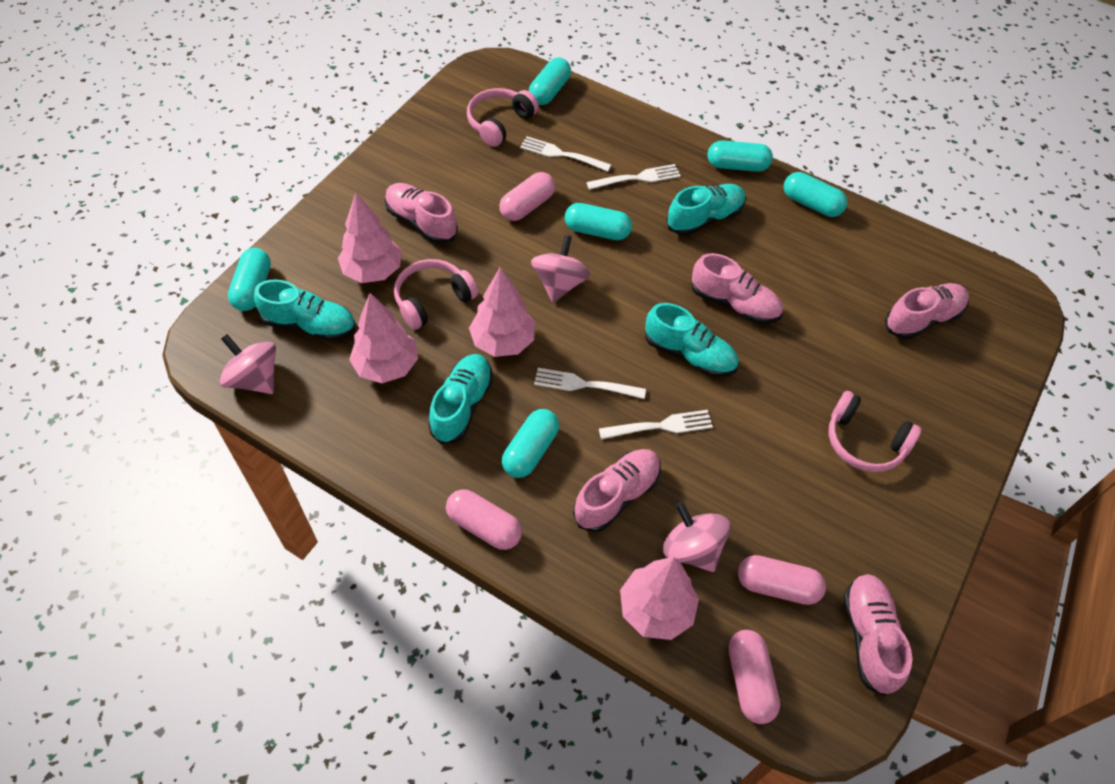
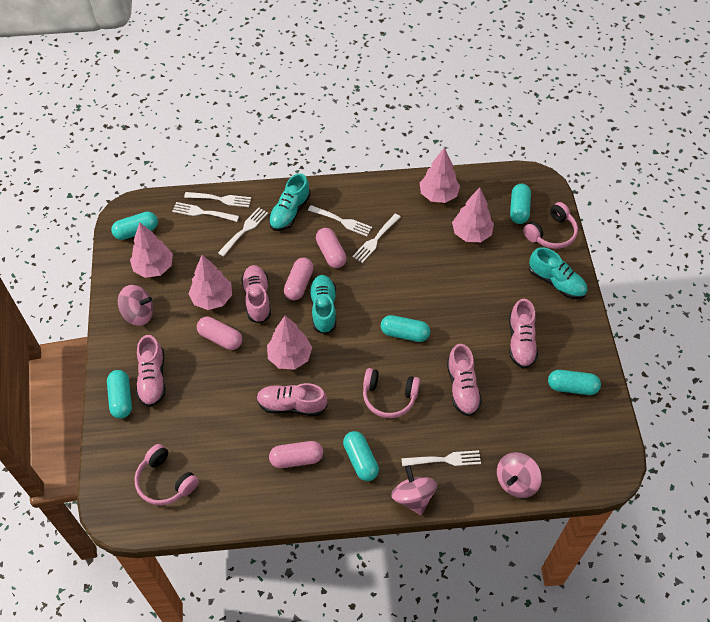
pink tree: [338,193,402,283] [349,293,418,383] [469,267,535,357] [620,557,699,640] = 4 -> [130,222,173,278] [188,255,232,310] [267,316,312,370] [420,147,460,203] [452,187,494,242] = 5
turquoise shoe: [254,279,356,341] [429,354,493,444] [645,303,739,377] [667,184,746,236] = 4 -> [269,173,311,231] [309,275,336,335] [529,247,587,299] = 3
white fork: [520,136,611,172] [534,368,646,399] [586,164,681,190] [599,410,713,440] = 4 -> [172,202,239,222] [184,192,251,207] [218,207,268,257] [308,205,372,236] [352,213,401,263] [401,450,481,466] = 6

